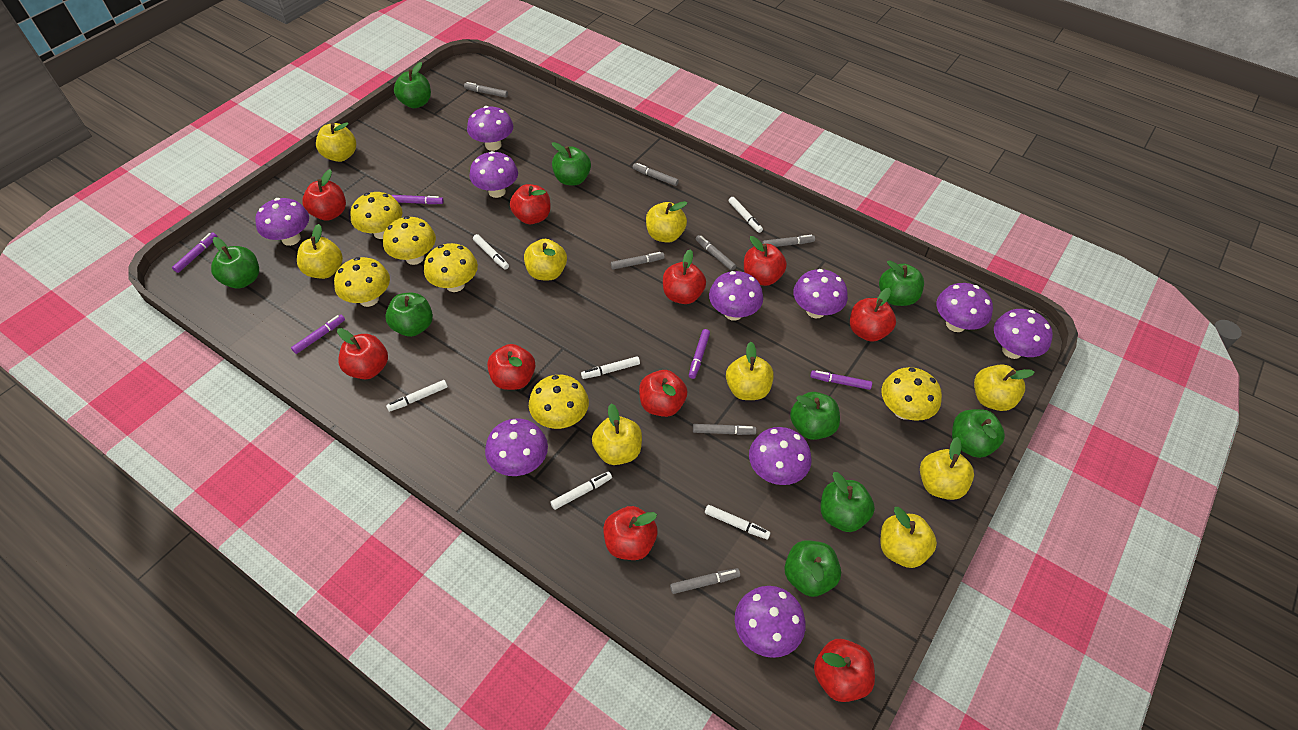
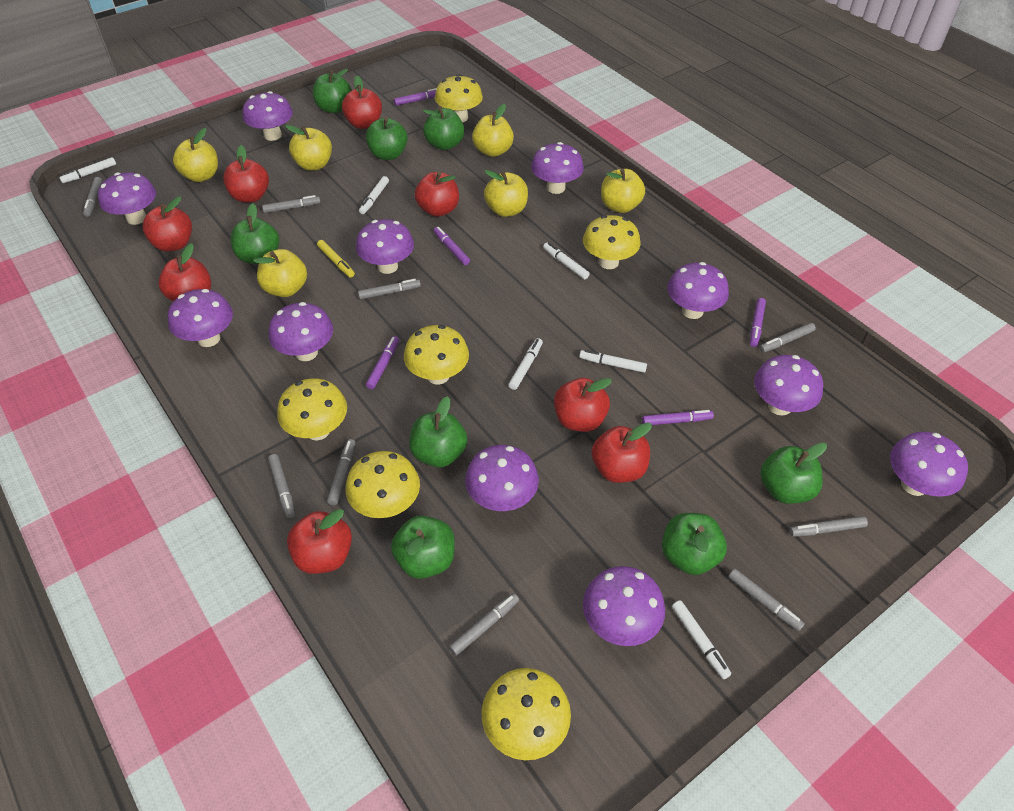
green apple: [211,237,259,289] [385,293,433,337] [394,62,431,108] [552,142,591,186] [784,541,841,597] [790,392,840,440] [821,472,875,532] [879,260,924,306] [952,409,1005,458] = 9 -> [231,203,279,264] [313,69,352,113] [366,117,408,160] [391,516,455,579] [409,396,467,467] [423,107,464,150] [662,513,727,575] [760,442,827,504] = 8
grey marker: [464,82,508,98] [611,252,665,269] [633,163,679,186] [670,568,740,594] [693,424,757,435] [696,235,736,271] [762,235,815,247] = 7 -> [83,177,102,217] [262,195,320,213] [268,454,295,518] [327,439,355,505] [358,279,421,299] [449,593,519,656] [728,569,805,631] [759,323,816,353] [789,516,868,537] = 9
purple mushroom: [255,198,309,246] [467,106,513,151] [469,151,518,198] [485,418,548,476] [709,271,763,321] [735,586,806,658] [749,427,812,485] [793,269,848,318] [936,283,993,332] [994,309,1053,359] = 10 -> [98,172,156,225] [168,289,233,347] [243,91,293,141] [268,302,333,361] [356,219,414,274] [465,445,539,511] [531,142,584,194] [583,566,665,646] [667,262,729,319] [754,355,823,416] [890,432,968,497] = 11
red apple: [302,169,346,221] [337,328,388,379] [487,344,535,390] [510,184,551,224] [603,506,658,560] [639,370,687,417] [663,249,706,304] [744,236,787,286] [814,639,875,702] [850,288,896,342] = 10 -> [142,197,192,252] [159,243,211,301] [223,145,269,203] [287,509,352,574] [342,76,382,129] [415,172,459,217] [554,378,612,432] [592,422,652,483] = 8
yellow apple: [297,224,343,279] [316,122,356,162] [524,239,567,281] [592,404,642,465] [646,201,687,243] [726,342,774,400] [880,507,937,568] [920,437,974,500] [974,364,1034,411] = 9 -> [173,128,218,182] [253,249,307,297] [285,125,332,171] [472,104,514,157] [484,170,528,217] [601,168,645,213] = 6
yellow marker: none = 0 -> [317,240,355,278] = 1

